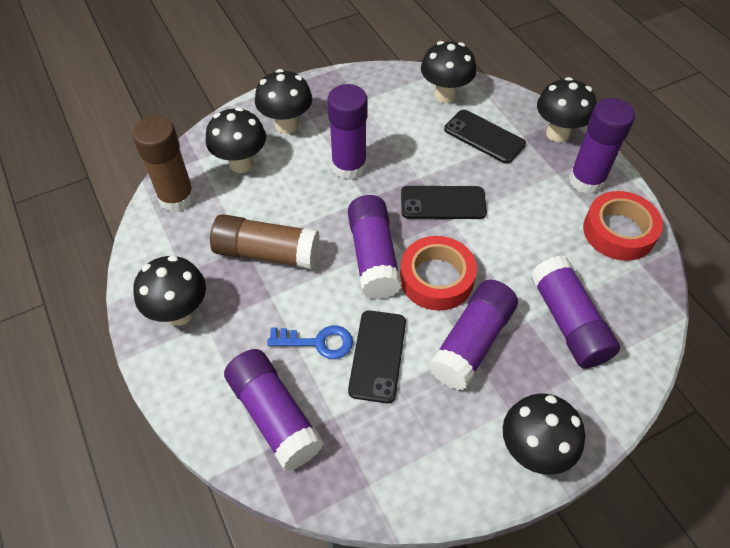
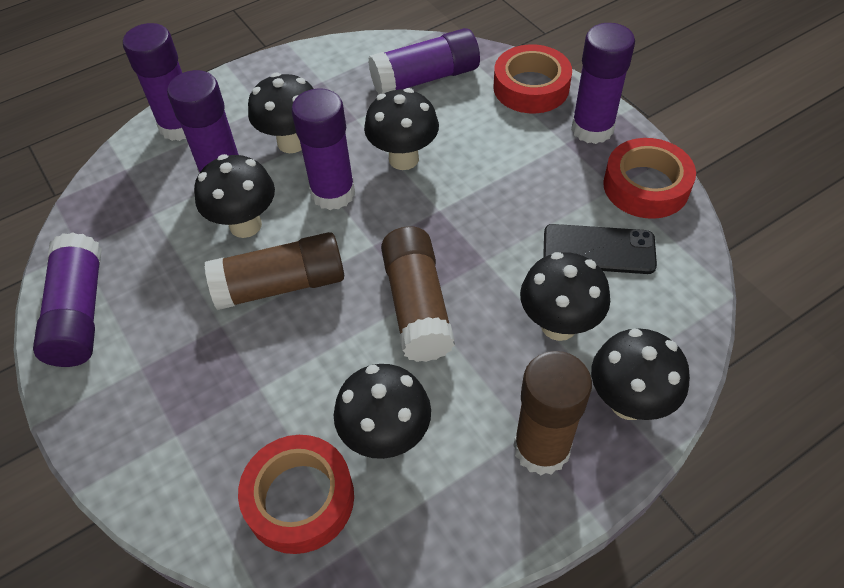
black phone: [348,311,406,403] [401,186,487,219] [444,110,526,164] = 3 -> [543,224,657,274] = 1
blue key: [267,325,353,359] = 1 -> none = 0
brown glue stick: [132,116,195,212] [210,214,319,269] = 2 -> [204,232,344,310] [381,226,455,362] [513,351,592,475] = 3
red tape: [400,236,477,311] [583,191,663,261] = 2 -> [238,435,354,554] [494,44,572,114] [603,138,696,219] = 3

